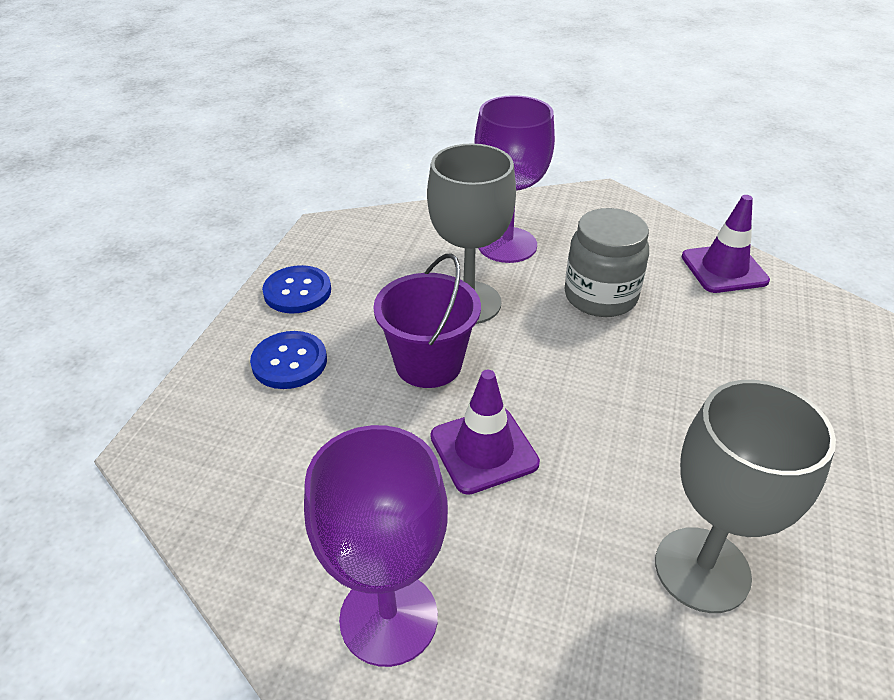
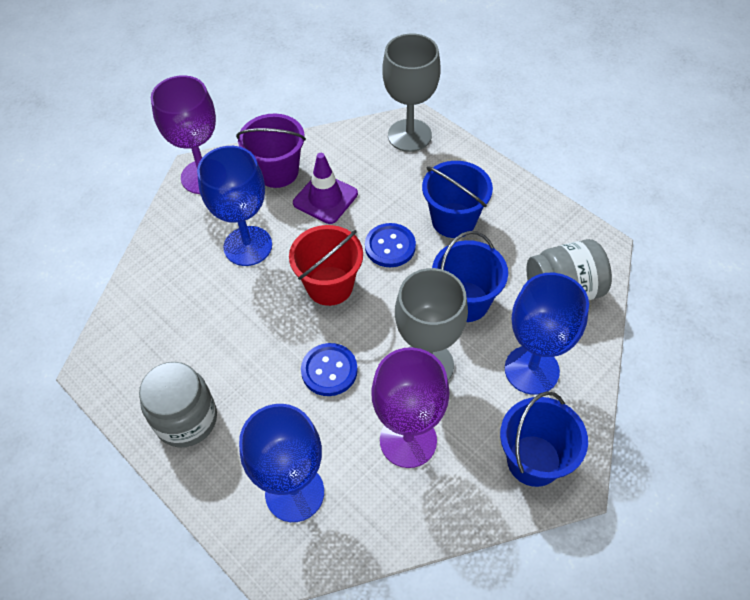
blue bucket: none = 0 -> [422,161,493,238] [432,231,508,322] [500,391,588,487] = 3
blue goblet: none = 0 -> [197,146,272,266] [239,404,324,522] [505,273,589,395] = 3
grey jar: [564,208,649,317] = 1 -> [139,362,217,447] [526,239,612,300] = 2
purple traffic cone: [431,370,540,495] [682,195,770,293] = 2 -> [293,153,358,224] = 1
red bucket: none = 0 -> [289,225,363,306] = 1

